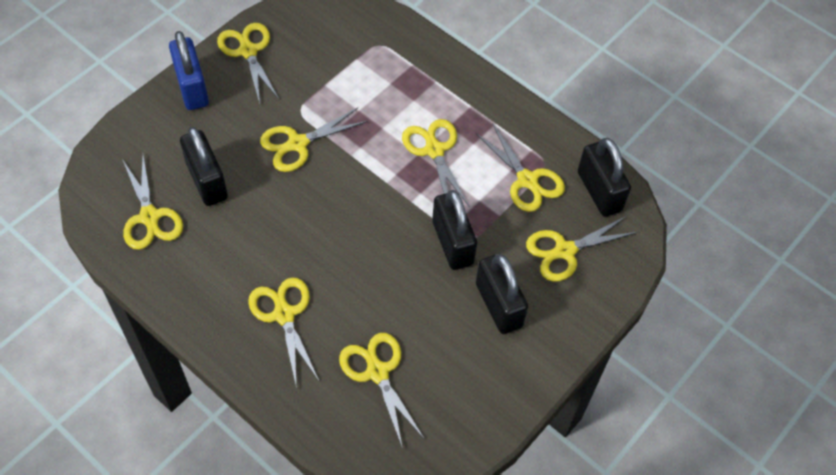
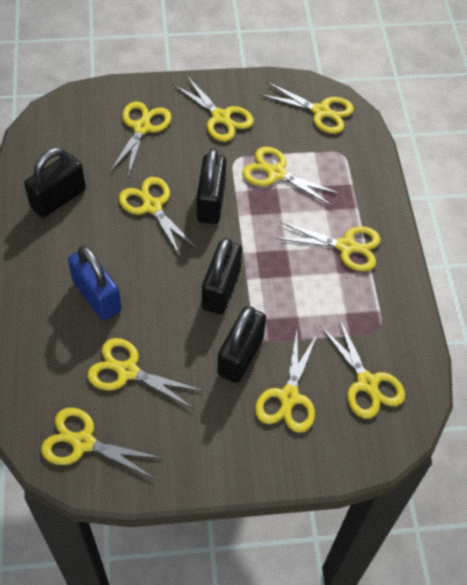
yellow scissors: [122,155,183,250] [217,23,279,104] [248,277,319,389] [260,108,368,172] [339,333,425,449] [402,119,470,207] [475,123,565,212] [526,216,638,282] = 8 -> [41,408,164,479] [87,338,203,409] [110,101,171,177] [119,177,198,258] [173,75,254,142] [242,146,341,207] [255,331,318,433] [259,82,354,134] [275,222,381,272] [320,318,405,419] = 10

